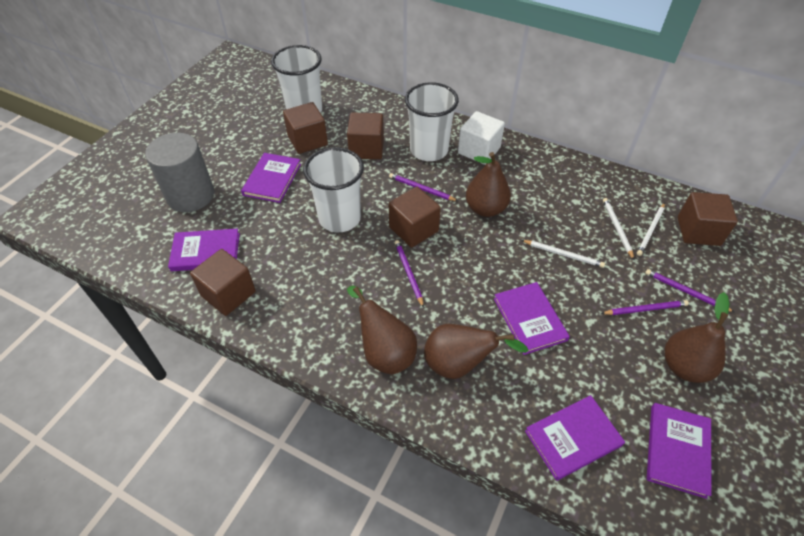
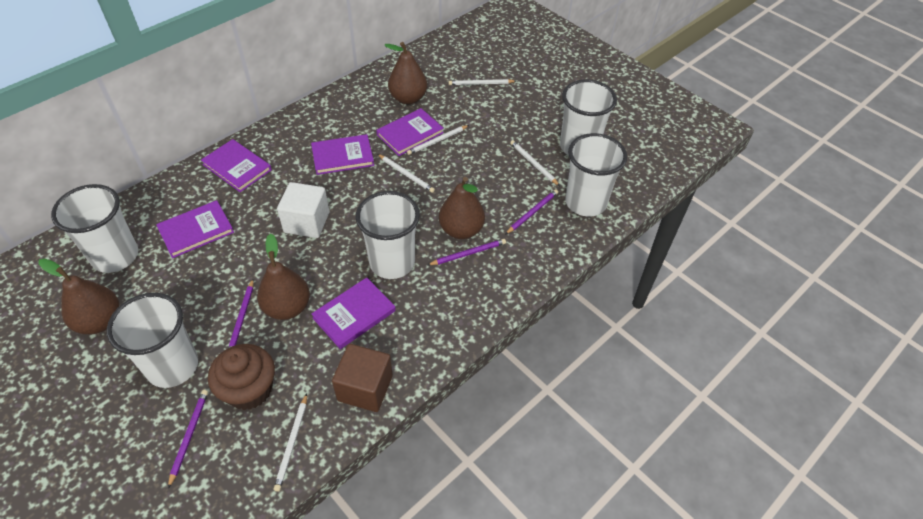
brown cube: [190,249,256,316] [283,102,328,154] [347,112,384,159] [389,187,441,248] [678,192,738,246] = 5 -> [332,344,393,412] = 1
brown cupcake: none = 0 -> [208,344,275,410] = 1
grey cylinder: [145,133,214,212] = 1 -> none = 0
white cup: [271,45,322,113] [303,147,364,232] [405,82,459,161] = 3 -> [51,184,138,273] [107,293,198,388] [356,191,420,279] [560,80,617,155] [565,133,627,216] = 5
white pencil: [521,240,605,268] [603,198,634,260] [637,203,665,256] = 3 -> [274,393,307,492] [378,154,435,193] [407,125,469,155] [448,79,516,85] [510,140,560,186] = 5

